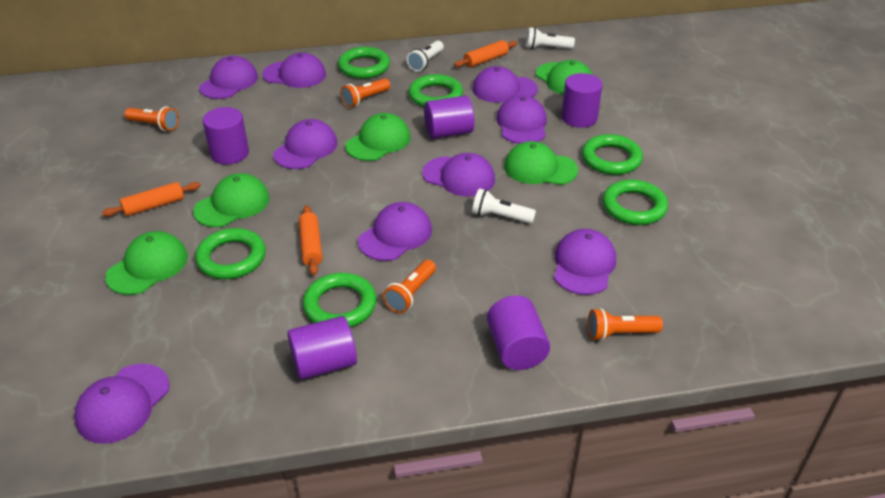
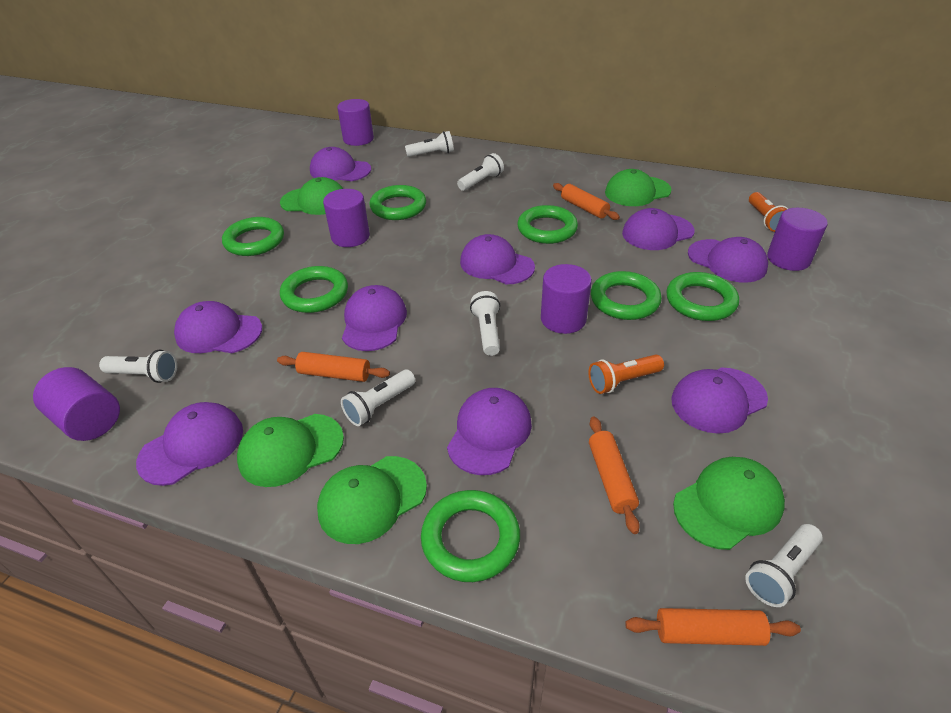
green ring: [195,228,266,279] [303,273,377,328] [338,47,390,79] [408,74,463,107] [582,134,643,175] [603,179,668,225] = 6 -> [222,217,284,256] [280,266,348,313] [370,185,426,220] [421,490,520,582] [517,205,578,244] [591,271,662,320] [666,272,739,321] = 7
orange flashlight: [124,106,179,131] [340,78,390,108] [383,260,436,313] [588,308,663,341] = 4 -> [589,355,664,394] [749,192,788,232] = 2
orange rolling pin: [102,182,201,217] [299,205,323,275] [454,40,518,67] = 3 -> [277,352,390,382] [553,183,620,220] [589,417,640,534] [625,608,801,646] = 4
white flashlight: [407,40,444,71] [472,188,536,224] [526,27,575,49] = 3 -> [99,350,177,383] [341,370,415,426] [405,131,454,157] [457,153,504,191] [470,291,500,356] [745,524,823,607] = 6

